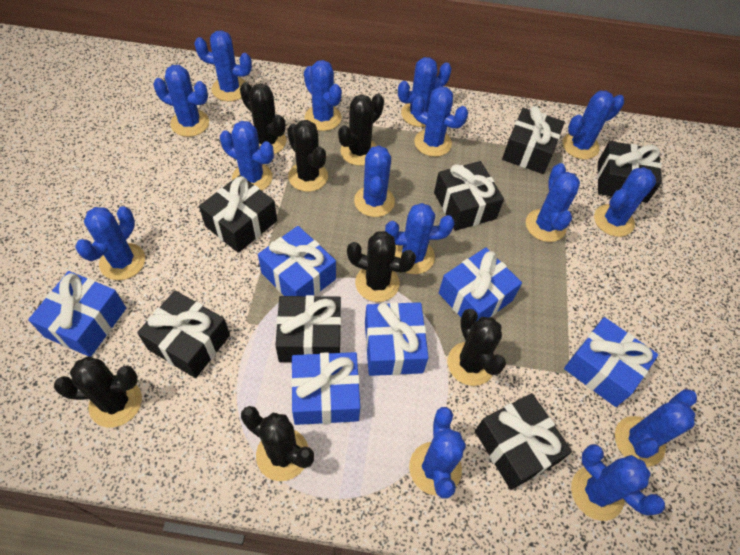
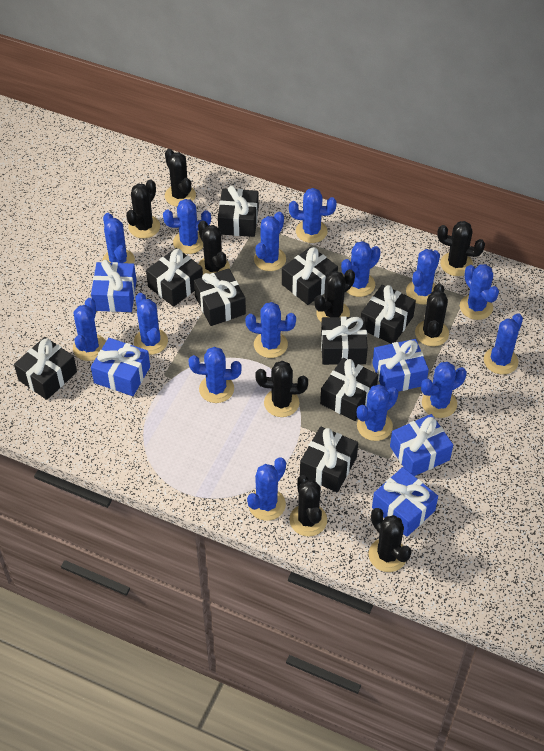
black cactus: [54,356,142,428] [240,82,287,154] [241,406,314,481] [287,120,328,192] [338,94,384,166] [347,231,416,302] [448,309,506,386] = 7 -> [126,180,160,239] [165,149,196,207] [198,220,230,274] [255,361,308,417] [289,475,327,537] [314,269,355,323] [369,508,412,572] [415,283,449,346] [437,221,485,276] = 9
black gift: [137,290,230,378] [199,175,277,253] [275,295,341,362] [434,161,504,231] [475,393,572,490] [502,106,565,174] [597,141,662,203] = 7 -> [14,337,77,400] [146,248,203,307] [194,268,246,326] [218,186,259,237] [282,246,338,305] [300,427,358,492] [320,358,378,421] [321,316,368,365] [361,285,416,344] = 9
blue gift: [28,271,126,357] [258,226,336,296] [291,352,360,425] [365,302,429,376] [439,247,522,321] [564,317,658,407] = 6 -> [91,260,137,312] [91,338,150,396] [372,339,429,392] [372,467,438,537] [390,414,453,476] = 5

